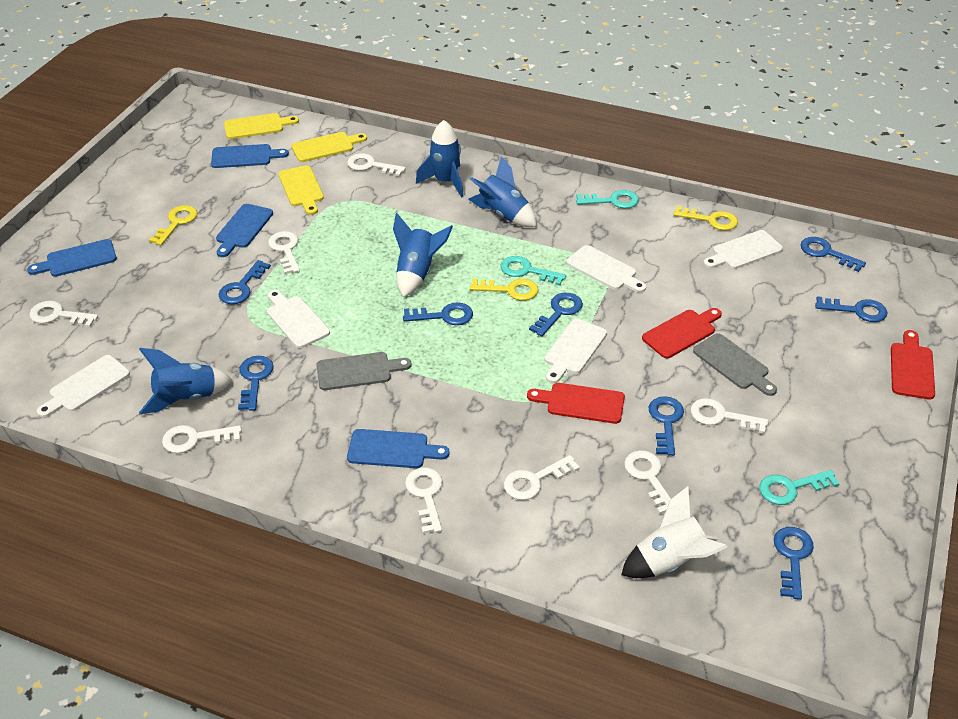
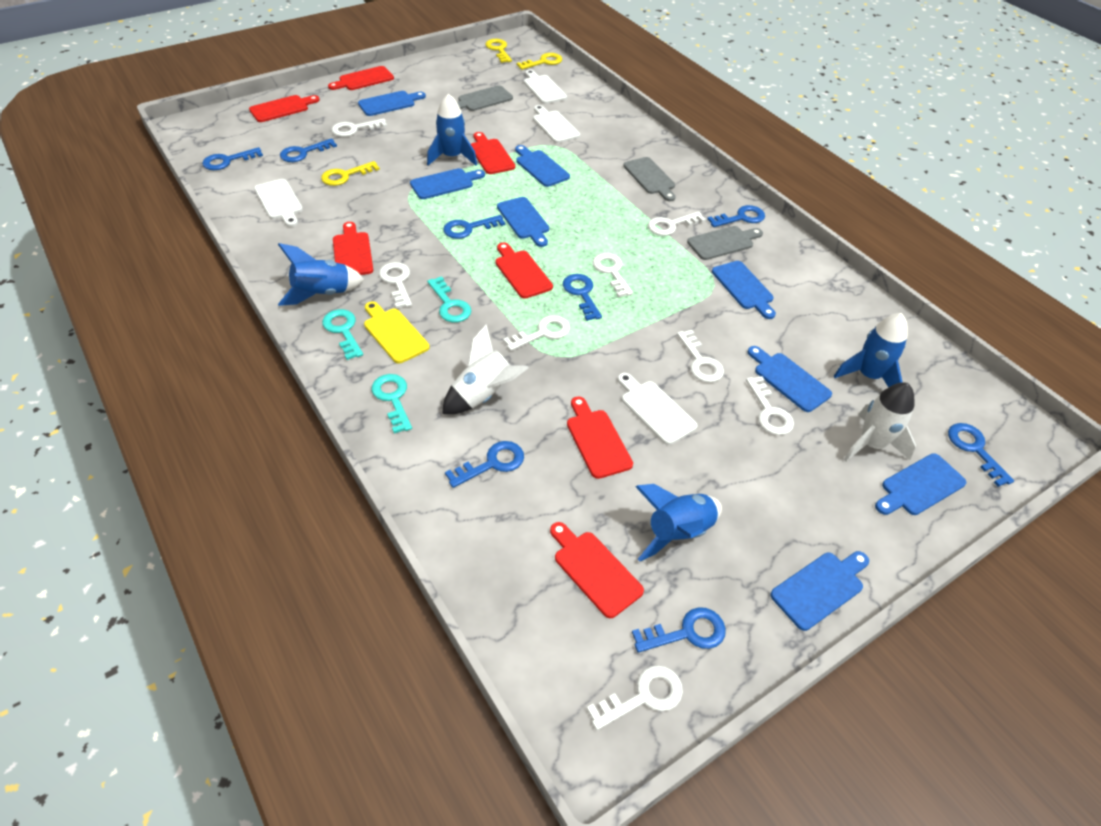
blue cutting board: [27,239,117,277] [211,144,289,168] [216,204,273,257] [347,429,450,468] = 4 -> [358,91,426,116] [410,168,485,199] [497,197,549,247] [515,145,570,187] [712,261,776,319] [748,346,832,412] [770,551,869,631] [875,453,966,515] = 8
grey cutting board: [317,352,412,390] [693,333,777,396] = 2 -> [457,85,513,111] [623,157,676,201] [687,226,763,260] = 3
red cutting board: [527,383,625,424] [642,308,722,358] [891,330,935,399] = 3 -> [249,95,320,122] [328,66,394,90] [333,222,373,275] [471,132,515,174] [495,242,553,299] [550,522,644,618] [567,397,633,479] = 7
white cutting board: [37,355,130,418] [267,290,330,348] [545,319,607,383] [566,245,646,293] [703,230,783,269] = 5 -> [254,179,303,227] [524,70,567,104] [533,105,580,143] [618,373,698,445] = 4
white rocket: [621,486,727,578] = 1 -> [442,325,529,414] [844,382,916,461] = 2
yellow cutting board: [224,113,299,139] [278,165,324,215] [291,132,367,162] = 3 -> [364,301,430,364] = 1

